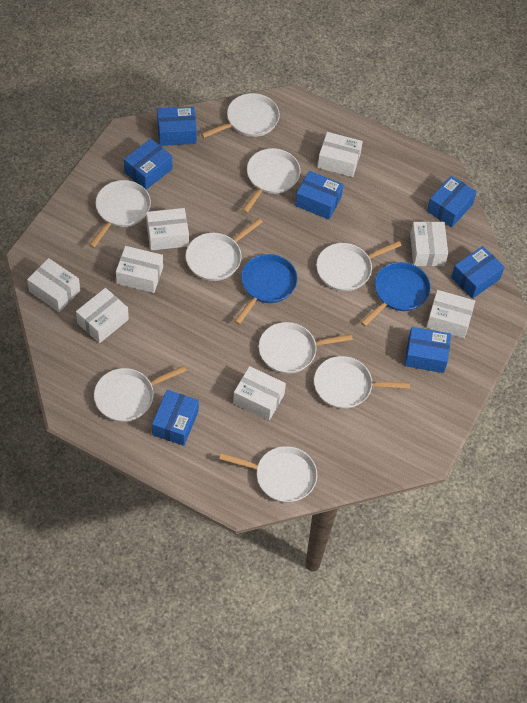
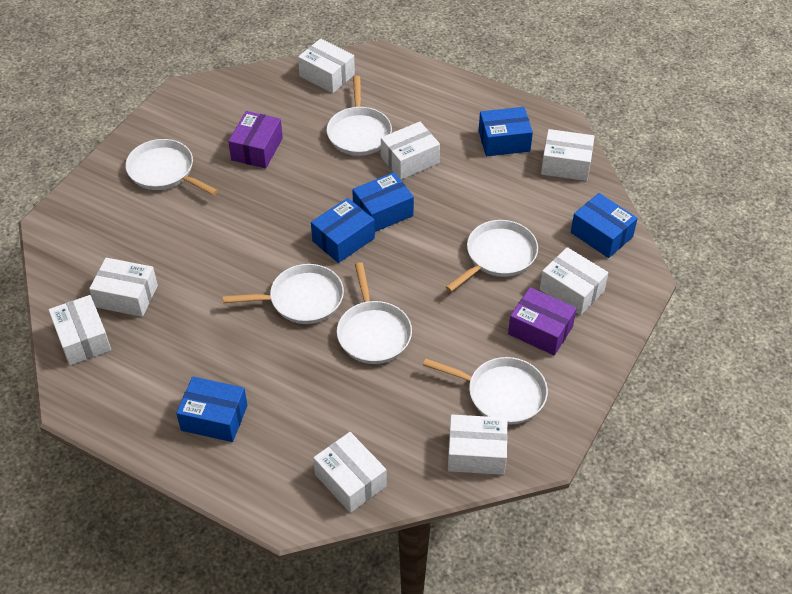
blue box: [124,139,172,190] [152,390,199,446] [157,106,197,146] [295,171,343,219] [404,327,451,373] [427,176,477,228] [451,246,504,299] = 7 -> [176,377,248,442] [311,198,375,263] [352,172,414,232] [479,107,533,156] [571,193,638,258] = 5
blue pan: [234,254,298,325] [361,262,431,326] = 2 -> none = 0
purple box: none = 0 -> [228,111,283,168] [508,287,577,355] = 2
white pan: [89,180,151,248] [94,366,187,422] [185,218,262,281] [201,93,280,138] [219,446,317,503] [242,148,300,213] [258,322,353,374] [314,356,410,409] [316,241,402,291] = 9 -> [126,139,218,196] [223,264,344,324] [327,76,392,156] [337,262,412,364] [423,357,548,425] [446,220,538,292] = 6

